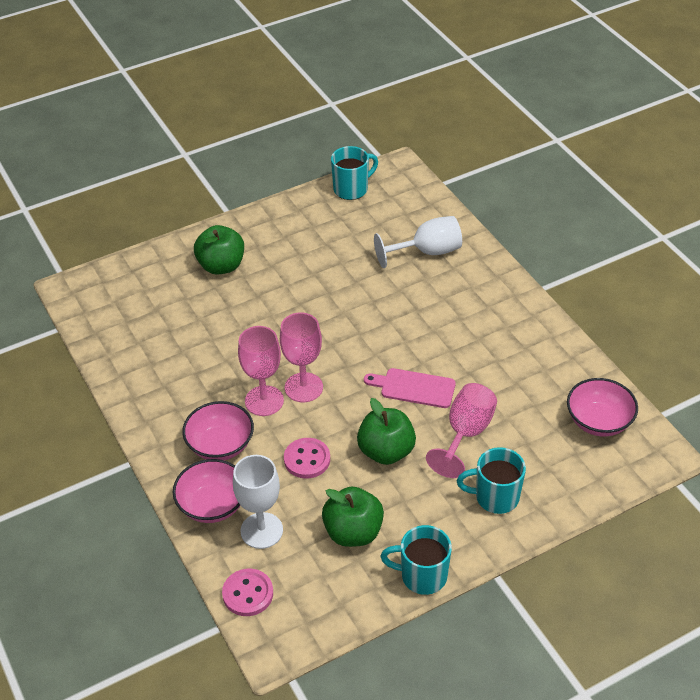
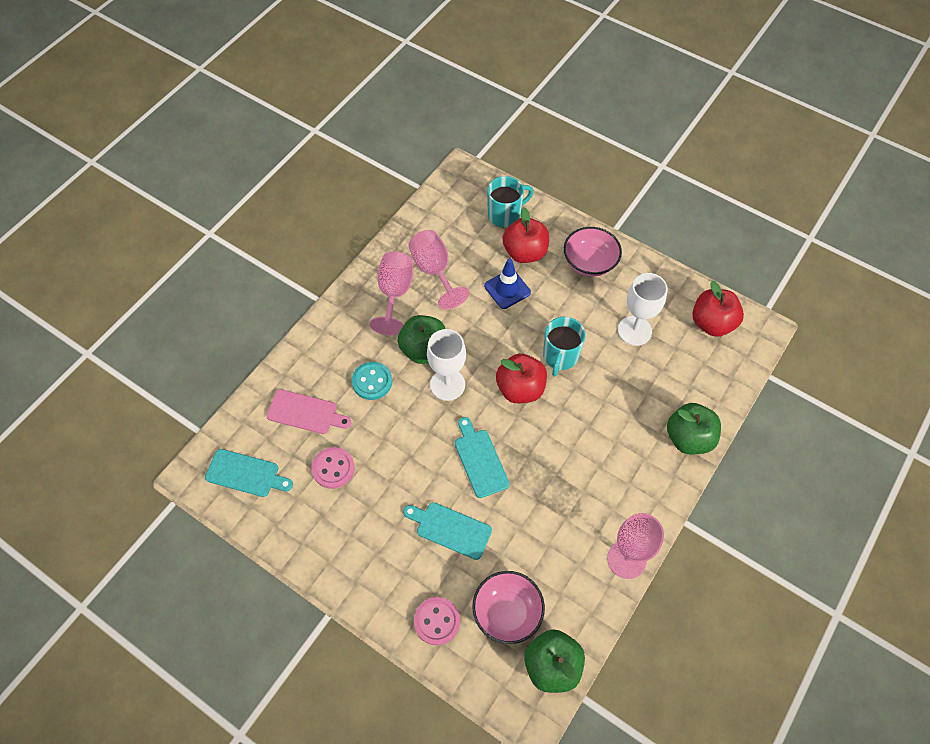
blue traffic cone: none = 0 -> [484,258,531,309] = 1
pink bowl: [173,459,240,523] [182,401,254,460] [567,378,638,437] = 3 -> [472,571,545,644] [564,227,622,277] = 2
red apple: none = 0 -> [496,354,547,403] [503,207,549,263] [692,280,744,337] = 3
turquoise button: none = 0 -> [352,362,392,400] = 1
turquoise cutting board: none = 0 -> [205,449,293,497] [403,502,492,560] [455,417,509,498] = 3
turquoise mug: [331,146,378,200] [380,525,452,595] [457,447,526,514] = 3 -> [487,176,534,228] [543,317,586,376] = 2

